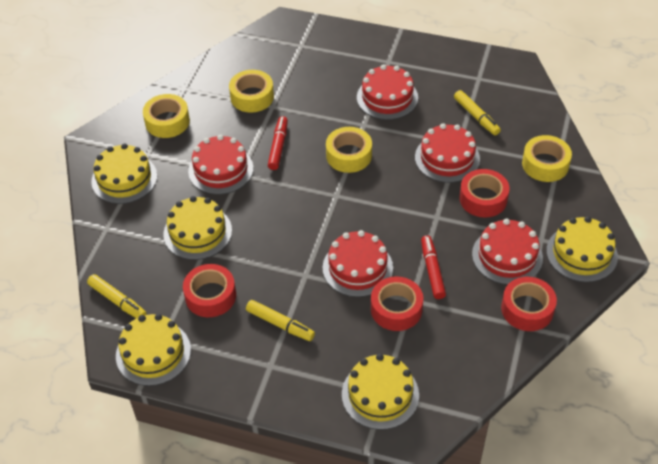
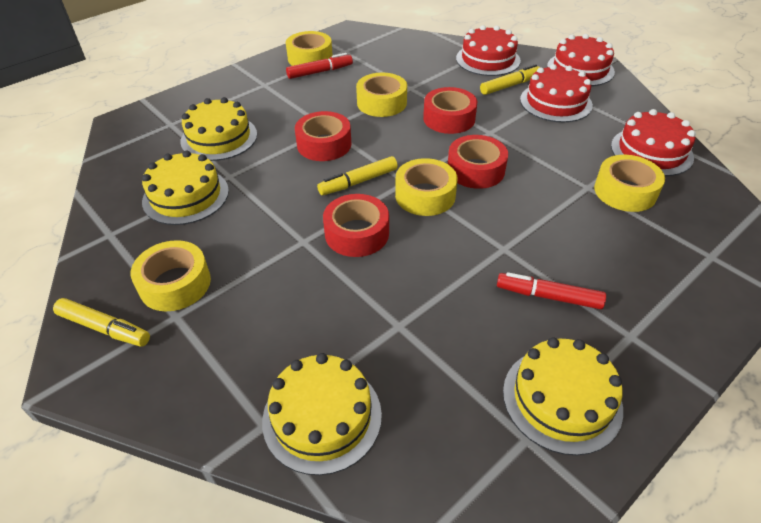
red cake: [188,135,253,195] [323,230,393,297] [357,65,418,120] [415,124,480,183] [472,218,543,285] = 5 -> [456,25,521,76] [520,64,593,122] [547,34,615,86] [611,109,696,176] = 4
yellow cake: [91,143,157,204] [116,314,191,386] [163,196,232,260] [342,354,419,430] [546,216,618,282] = 5 -> [142,150,229,225] [181,97,257,161] [262,353,382,475] [503,337,623,455] = 4
yellow tape: [143,94,190,138] [229,70,274,113] [326,127,372,173] [522,135,572,182] = 4 -> [131,240,211,311] [286,31,333,66] [356,73,407,117] [395,158,458,216] [594,155,665,212] = 5

